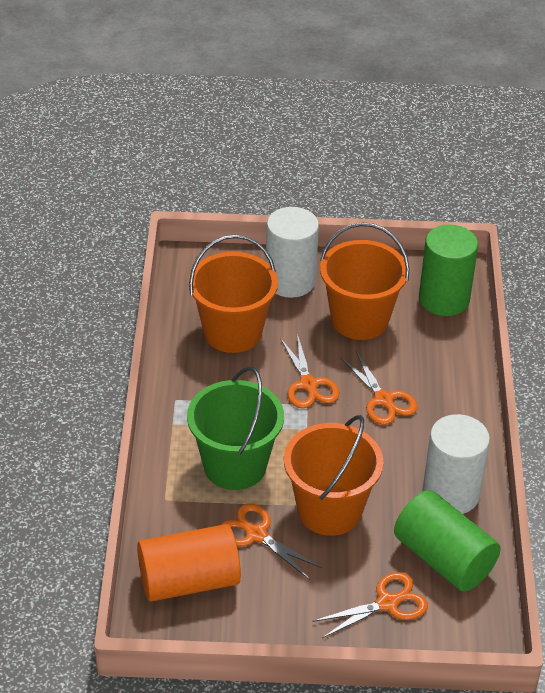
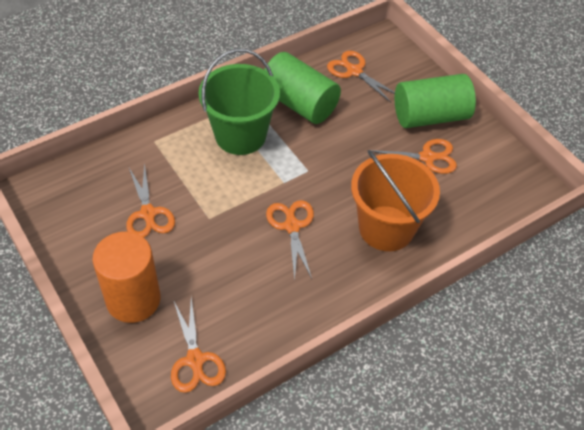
orange bucket: [189,234,278,353] [284,415,383,536] [320,222,410,340] = 3 -> [351,150,440,251] = 1
orange scissors: [220,503,322,580] [280,334,339,408] [313,572,428,638] [340,351,418,425] = 4 -> [126,163,175,238] [171,297,226,393] [266,200,314,281] [327,51,395,103] [367,139,457,174] = 5
white cylinder: [266,207,319,298] [422,414,490,514] = 2 -> none = 0

